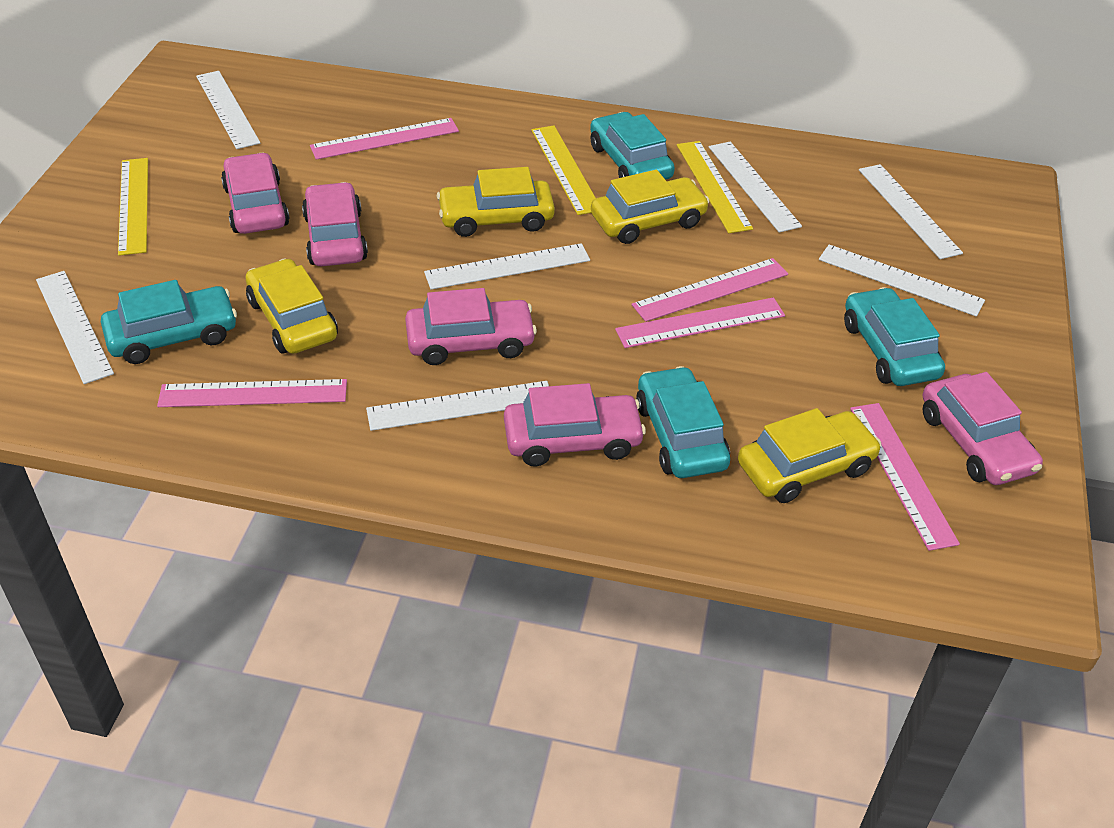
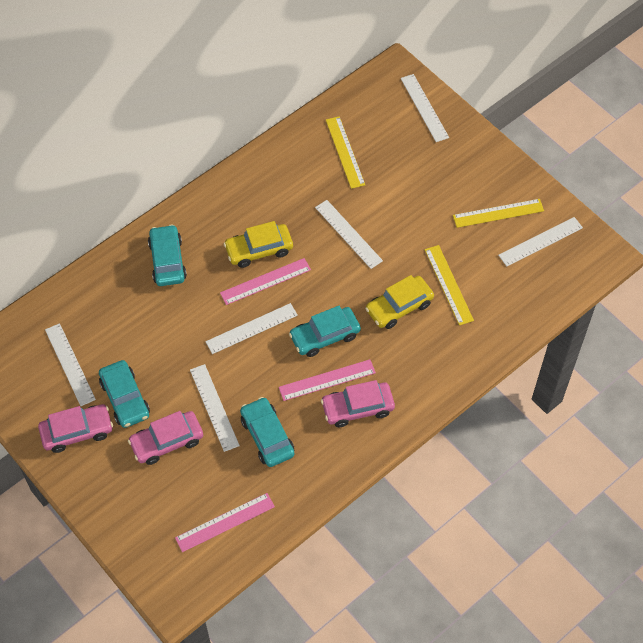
pink car: [221,153,290,234] [302,182,368,267] [405,288,537,365] [504,383,646,466] [923,372,1043,485] = 5 -> [38,404,113,453] [128,411,203,465] [321,380,395,427] = 3
pink ruler: [157,379,347,407] [310,118,459,160] [615,297,785,348] [632,258,788,322] [850,403,960,551] = 5 -> [175,493,275,552] [220,258,311,305] [279,359,376,401] = 3
white ruler: [36,271,114,384] [196,71,260,149] [366,381,549,431] [424,243,590,290] [709,142,802,233] [819,244,985,317] [859,164,963,259] = 7 -> [45,323,96,406] [190,364,240,452] [206,303,298,354] [315,200,383,269] [401,74,449,142] [498,217,583,266] = 6
yellow car: [246,258,338,354] [436,167,555,237] [591,170,710,244] [738,408,882,503] = 4 -> [224,221,293,268] [365,275,434,329] = 2

